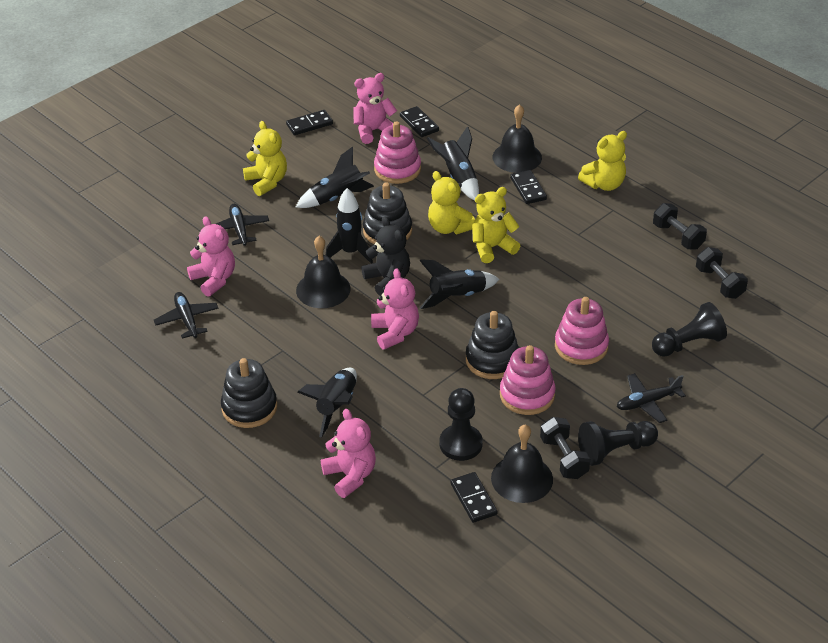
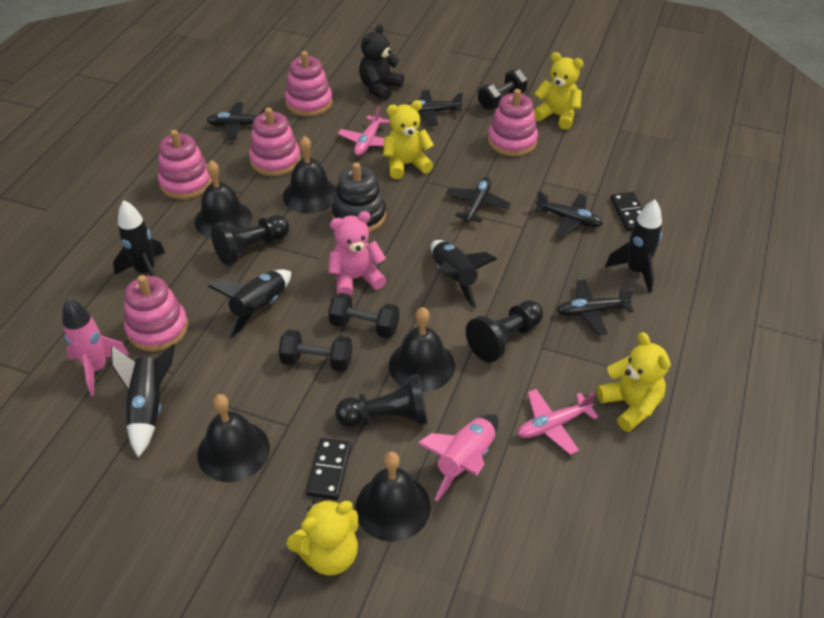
black bell: [296,236,350,308] [491,425,553,503] [493,104,542,173] = 3 -> [195,160,252,238] [197,394,270,482] [283,136,336,214] [355,452,431,542] [389,307,455,392] = 5
black domino: [286,110,333,135] [400,106,439,137] [451,472,498,523] [510,170,547,204] = 4 -> [306,438,351,500] [610,192,643,231] = 2
black plane: [154,292,219,339] [216,204,269,246] [617,373,686,423] = 3 -> [207,102,268,139] [407,90,463,126] [446,177,511,222] [534,190,603,236] [556,280,635,335] = 5
black stacking toy: [221,358,277,428] [363,182,412,244] [466,311,519,379] = 3 -> [332,163,386,232] = 1
pink plane: none = 0 -> [338,106,390,156] [517,389,598,455] = 2
pink rocket: none = 0 -> [62,298,130,396] [417,414,499,501] = 2
pink stacking toy: [374,121,421,184] [500,345,556,415] [555,297,609,365] = 3 -> [124,275,188,352] [158,130,212,199] [249,108,301,176] [285,51,332,116] [488,89,538,156] = 5
pink teddy bear: [187,216,235,297] [321,409,376,498] [353,73,397,144] [371,268,419,350] = 4 -> [328,211,386,296] = 1

